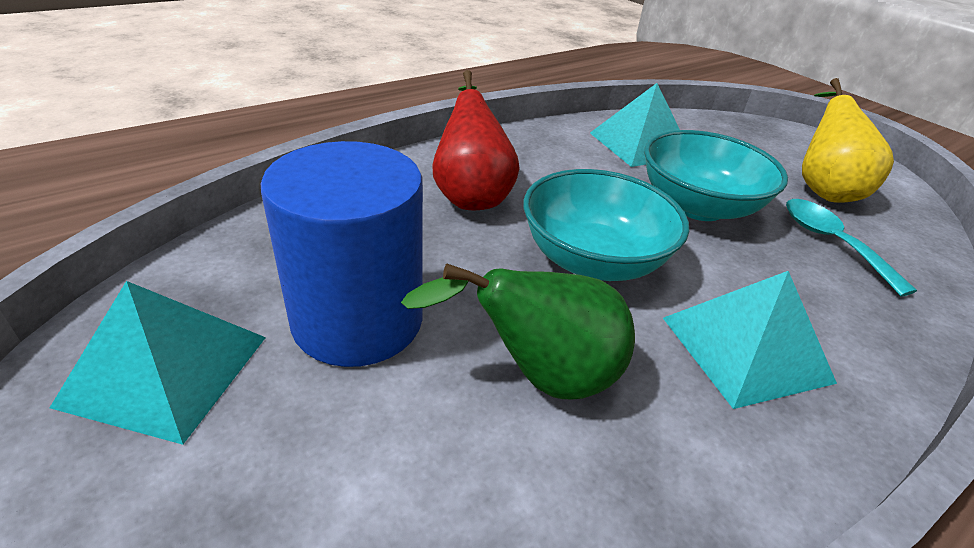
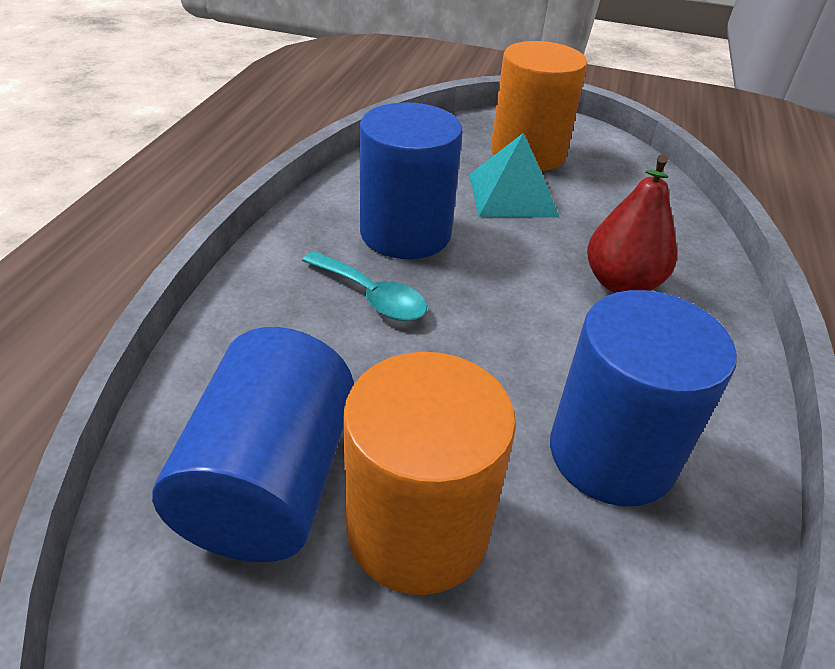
blue cylinder: [261,141,423,367] = 1 -> [152,327,354,562] [360,102,463,259] [550,290,737,506] = 3
green pear: [401,264,635,399] = 1 -> none = 0
orange cylinder: none = 0 -> [343,352,516,595] [491,41,588,171] = 2
turquoise bowl: [523,169,689,281] [644,130,788,221] = 2 -> none = 0
turquoise pyramid: [50,281,266,445] [590,83,680,167] [663,271,837,409] = 3 -> [469,133,560,218] = 1
yellow pear: [802,78,894,203] = 1 -> none = 0

